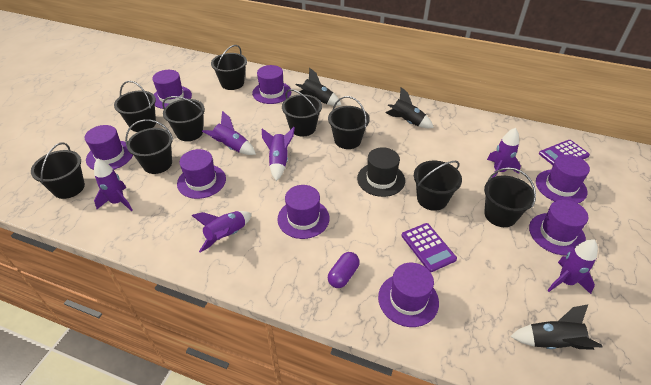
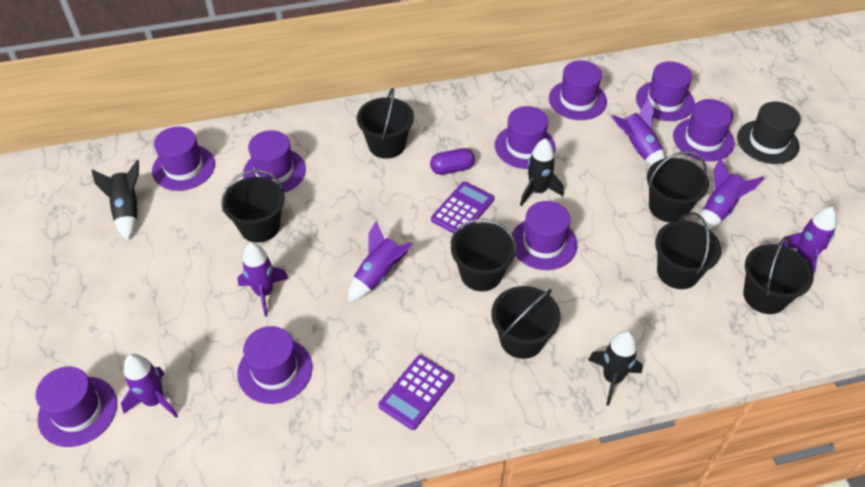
black bucket: [31,142,85,199] [114,81,156,132] [125,119,173,174] [163,96,205,141] [211,45,247,90] [282,89,322,136] [328,96,370,149] [414,160,462,211] [484,167,536,227] = 9 -> [221,170,285,243] [357,88,414,159] [450,219,517,291] [491,286,560,359] [647,151,709,223] [655,212,721,289] [743,237,813,314] = 7
purple hat: [85,125,133,170] [152,70,192,109] [177,149,226,199] [252,65,291,104] [278,185,329,239] [378,263,439,327] [529,199,588,256] [536,154,590,203] = 8 -> [36,367,117,447] [152,127,215,191] [237,326,313,404] [243,130,306,193] [495,106,556,169] [512,201,577,270] [549,61,607,120] [636,61,695,121] [673,99,735,161] = 9

